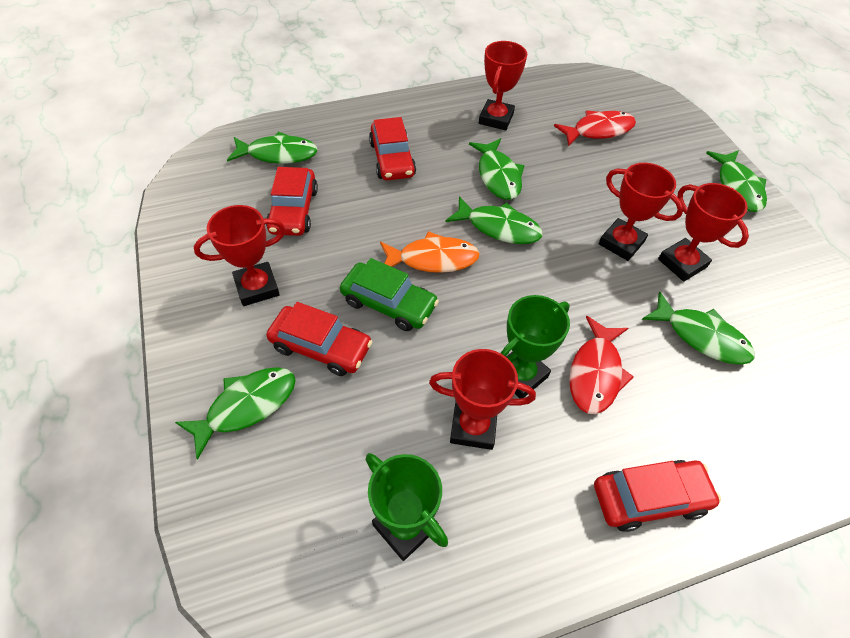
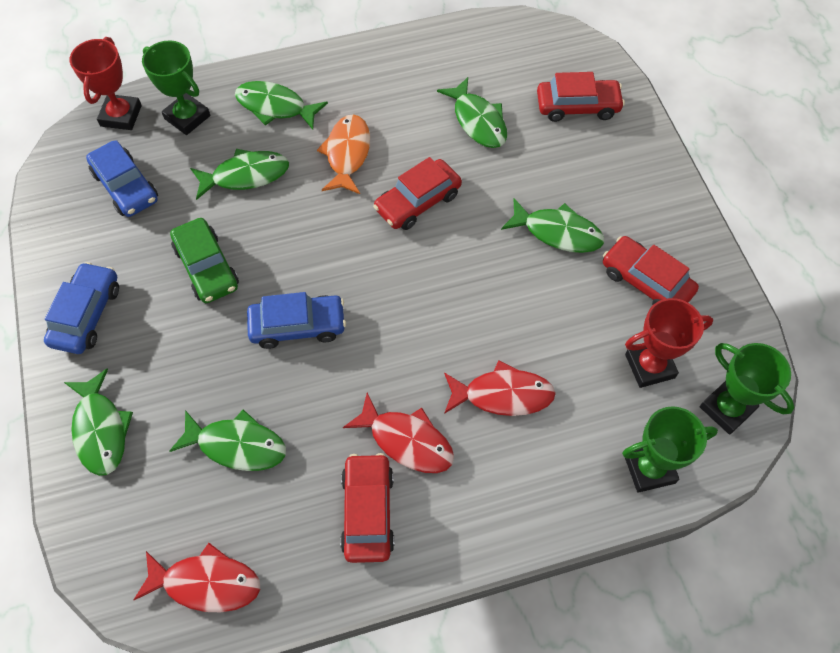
blue car: none = 0 -> [44,262,119,354] [86,140,158,217] [247,292,346,349] = 3
green trophy: [365,453,448,561] [501,295,570,399] = 2 -> [142,40,210,135] [622,406,718,492] [700,343,794,435] = 3
red fish: [554,111,636,146] [569,316,634,414] = 2 -> [134,543,260,612] [343,393,454,473] [444,361,556,416] = 3
red trophy: [194,205,286,306] [429,349,536,450] [479,41,527,130] [599,163,683,261] [658,183,749,282] = 5 -> [70,37,142,130] [625,298,713,388] = 2

